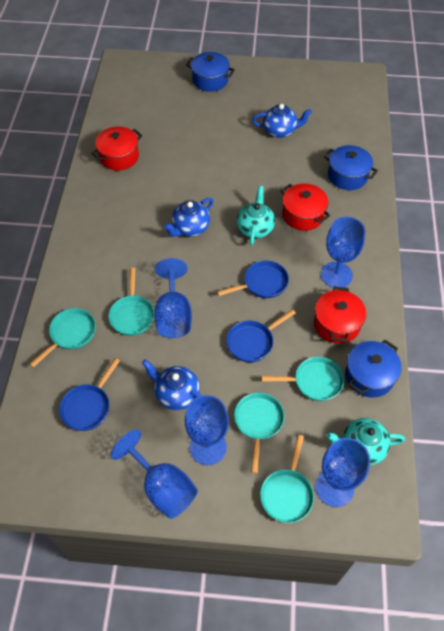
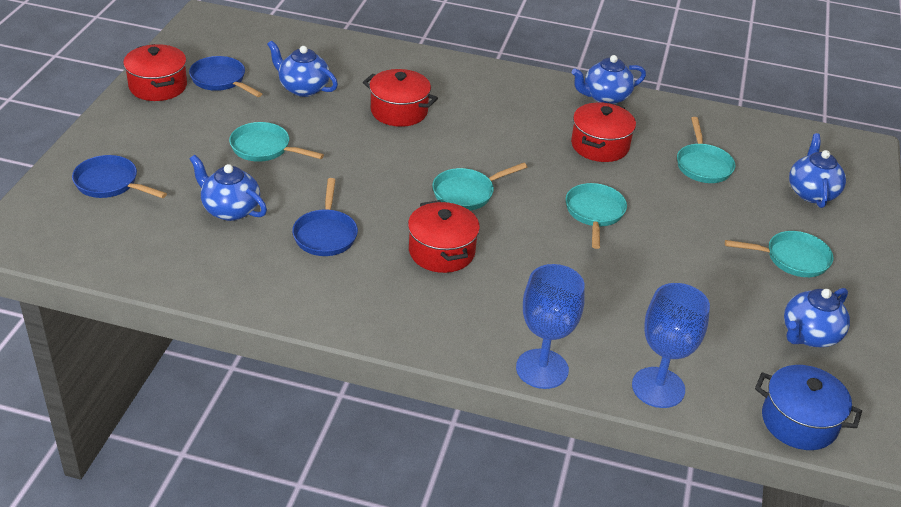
blue goblet: [111,429,198,519] [154,258,192,338] [185,395,229,465] [315,438,370,507] [321,217,365,288] = 5 -> [516,264,585,389] [632,283,710,408] = 2
blue pot: [186,52,235,92] [324,145,378,190] [345,340,402,397] = 3 -> [755,365,862,450] = 1
blue teapot: [142,359,202,410] [164,198,213,237] [252,104,312,138] = 3 -> [190,155,267,221] [267,40,338,97] [572,55,646,104] [784,288,850,347] [789,133,846,208] = 5
red pot: [92,127,142,170] [280,183,330,231] [314,287,366,344] = 3 -> [123,44,187,101] [363,69,438,127] [408,200,480,273] [571,102,636,162] = 4
turquoise teapot: [237,186,275,245] [326,418,405,465] = 2 -> none = 0

